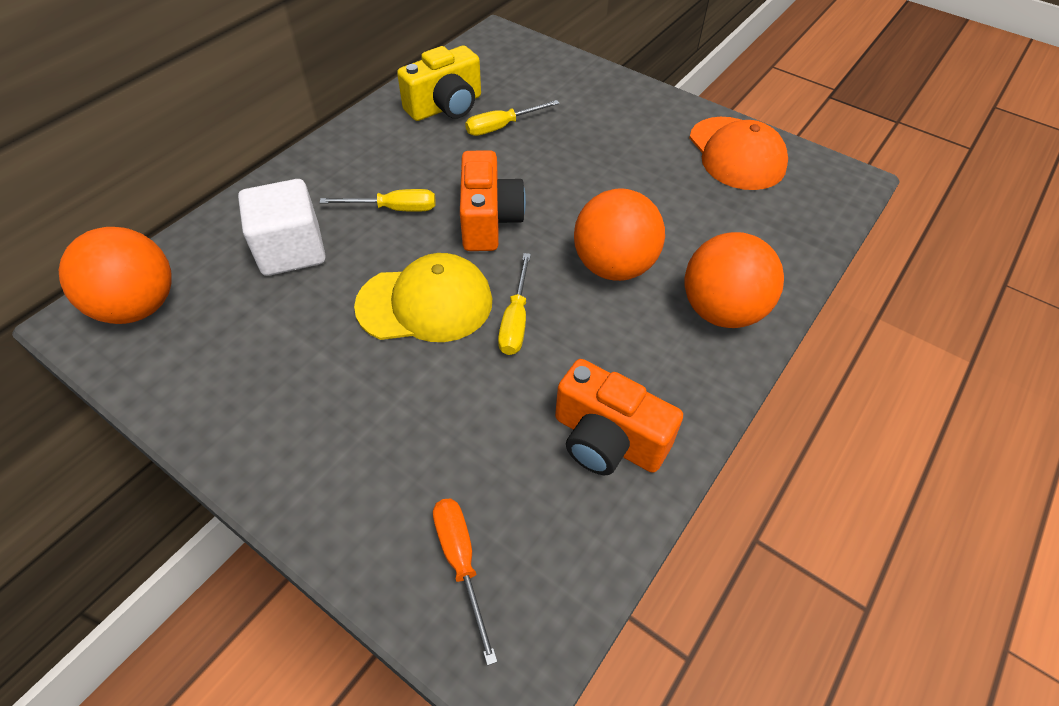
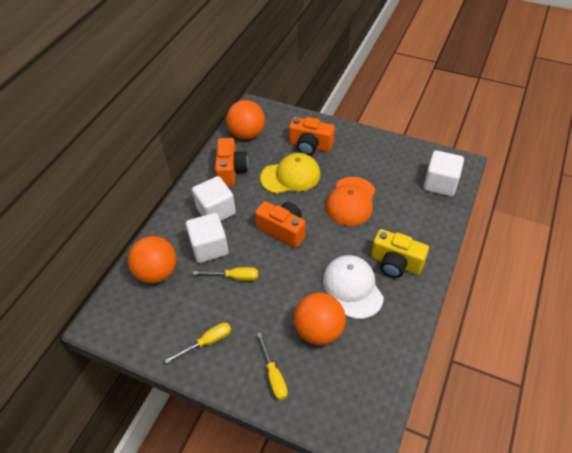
orange camera: [460,150,526,251] [555,359,683,475] = 2 -> [215,138,248,186] [255,201,305,248] [289,117,335,155] = 3
orange screwdriver: [433,499,497,666] = 1 -> none = 0
white cap: none = 0 -> [323,255,384,319] = 1
white cube: [238,179,326,276] = 1 -> [186,213,229,263] [192,176,236,221] [424,150,464,197] = 3

